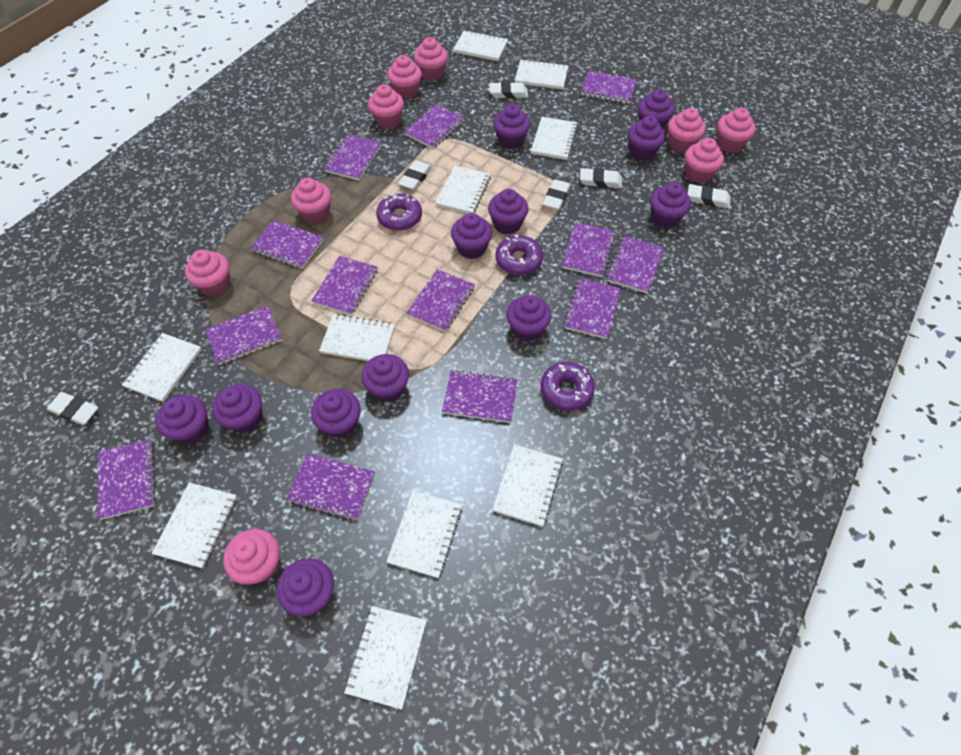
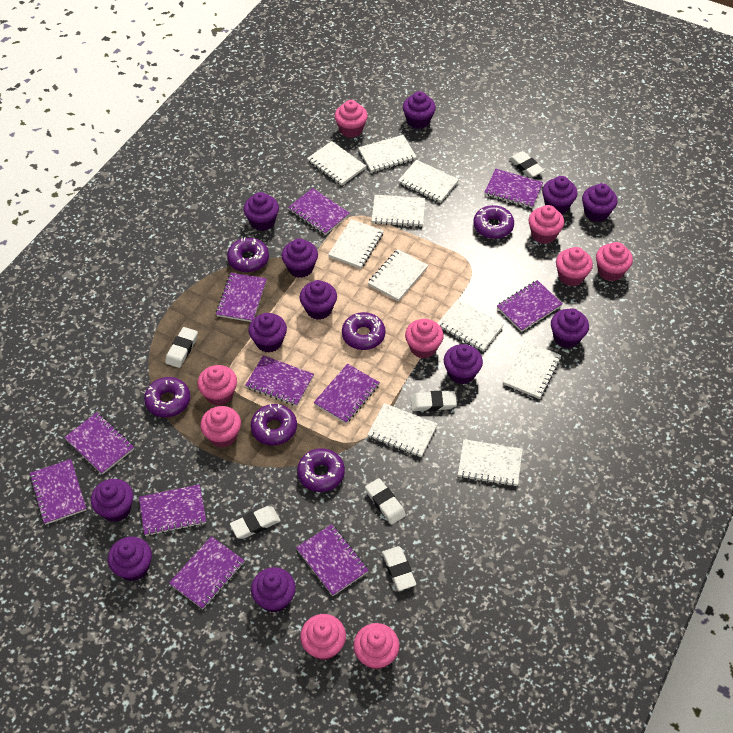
purple donut: [376,193,422,231] [496,235,543,275] [540,362,595,411] = 3 -> [144,377,190,417] [227,238,269,272] [251,404,297,445] [297,448,345,492] [342,312,385,350] [473,205,514,239] = 6
purple notebook: [98,439,156,520] [205,306,282,365] [251,220,323,269] [286,453,375,520] [311,256,378,315] [324,134,381,181] [404,104,464,149] [406,269,475,332] [442,370,517,423] [562,222,616,277] [564,278,621,339] [581,71,637,104] [606,236,664,294] = 13 -> [29,459,86,525] [64,412,134,475] [139,484,206,536] [169,536,245,609] [216,273,267,322] [245,356,314,406] [288,188,350,235] [296,524,369,596] [314,364,380,424] [485,169,543,208] [497,280,563,332] = 11

